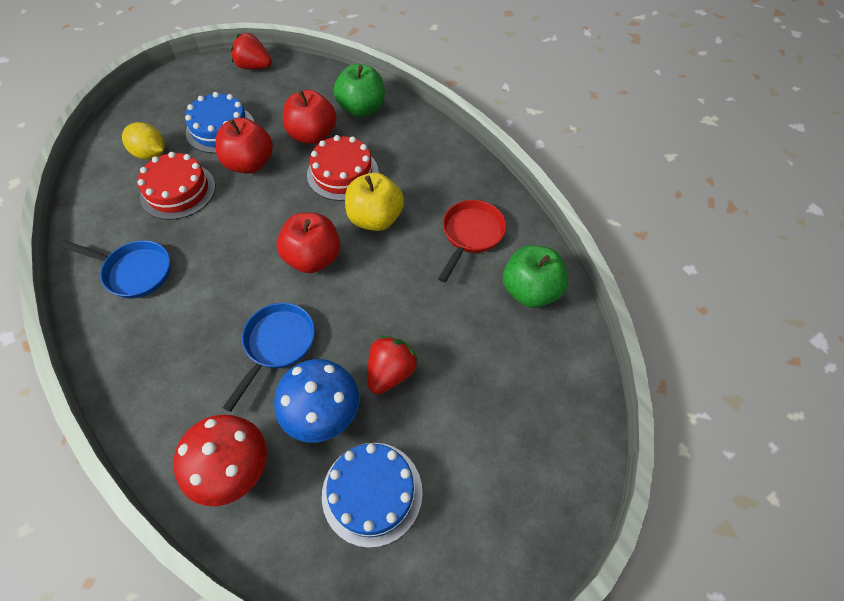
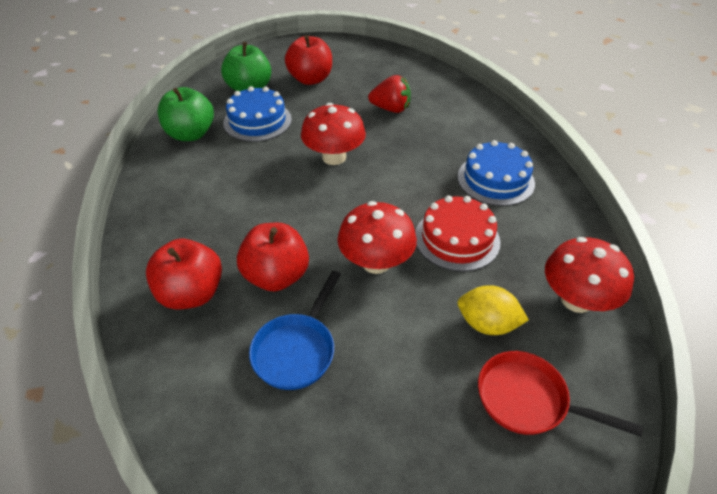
blue mushroom: [274,359,359,442] = 1 -> none = 0
blue pan: [60,240,171,299] [223,303,315,412] = 2 -> [249,271,341,390] = 1
red cake: [137,152,216,220] [307,135,378,201] = 2 -> [415,196,500,272] = 1
red mushroom: [173,415,267,506] = 1 -> [301,103,366,165] [337,201,417,274] [545,237,634,313] = 3
red strawberry: [231,33,272,69] [368,335,418,394] = 2 -> [368,75,411,113] = 1
yellow apple: [345,172,404,231] = 1 -> none = 0

